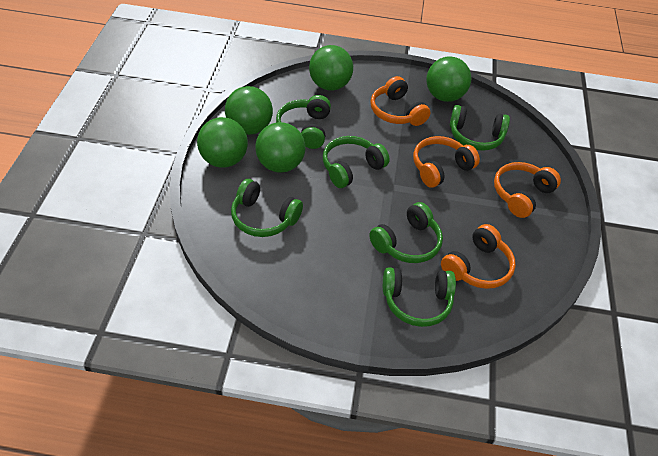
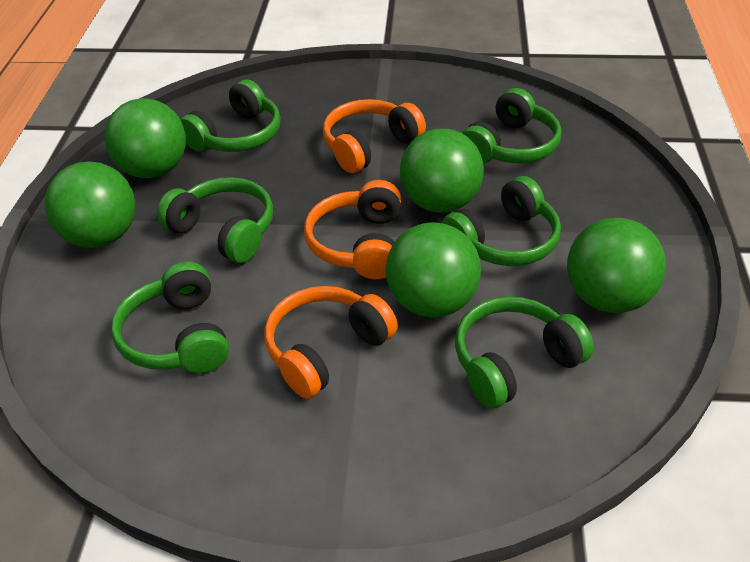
orange headphones: [370,76,431,126] [413,136,480,188] [441,224,516,289] [494,162,561,218] = 4 -> [264,286,398,399] [304,180,401,279] [323,99,426,173] = 3

